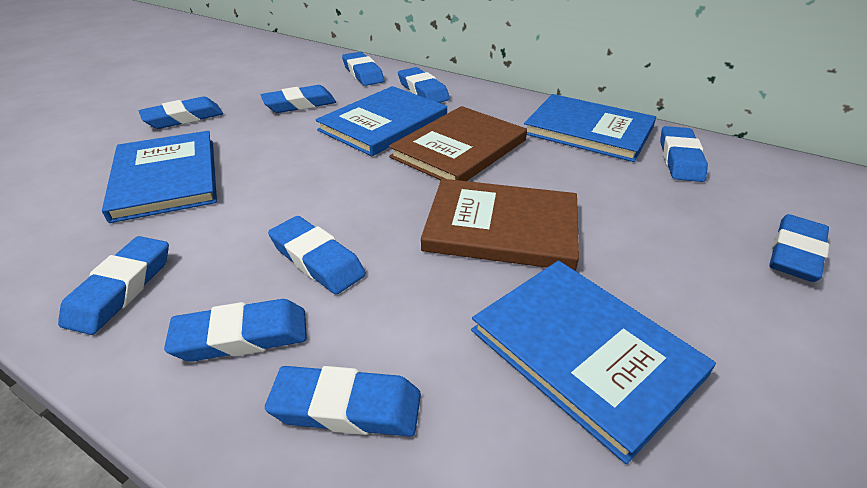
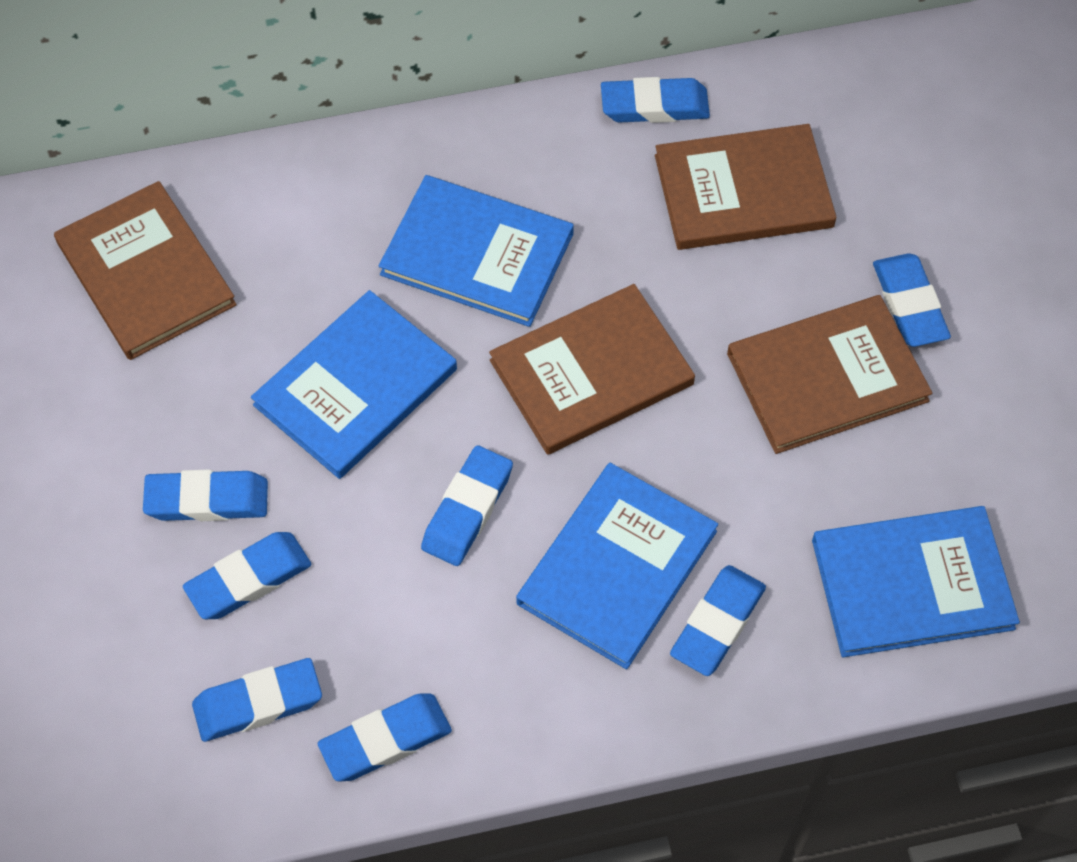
blue eraser: [58,236,169,335] [139,97,223,129] [164,299,307,362] [261,85,336,113] [265,366,421,437] [268,216,366,294] [342,52,385,86] [398,67,450,103] [660,126,708,182] [769,214,830,282] = 10 -> [143,469,268,521] [183,532,311,619] [192,658,322,742] [318,694,452,782] [421,445,513,566] [601,77,710,123] [670,565,766,676] [873,253,951,347] = 8
brown book: [389,106,527,181] [421,179,579,271] = 2 -> [54,181,237,360] [489,284,695,455] [655,124,836,250] [727,295,932,454] = 4

